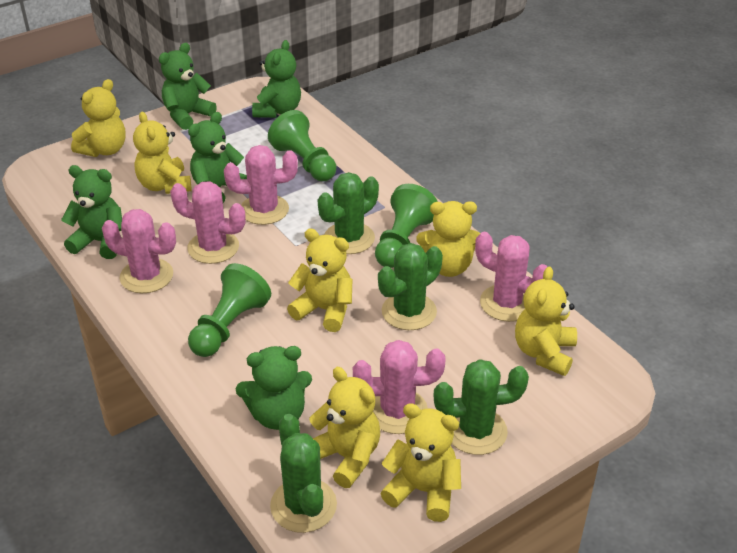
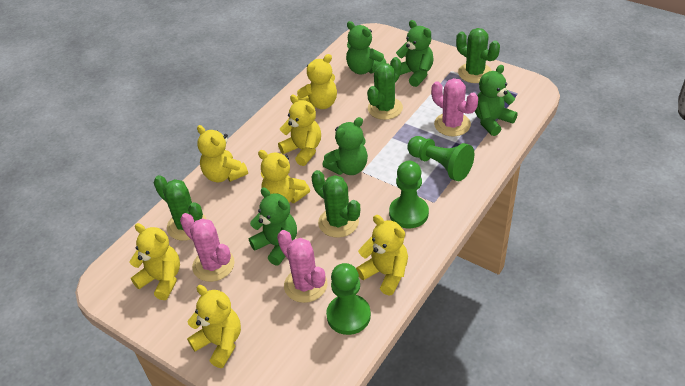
pink cactus: [102,209,176,293] [170,181,246,264] [224,145,298,225] [353,340,446,434] [475,232,547,322] = 5 -> [180,213,235,282] [277,230,327,303] [431,78,478,136] = 3

